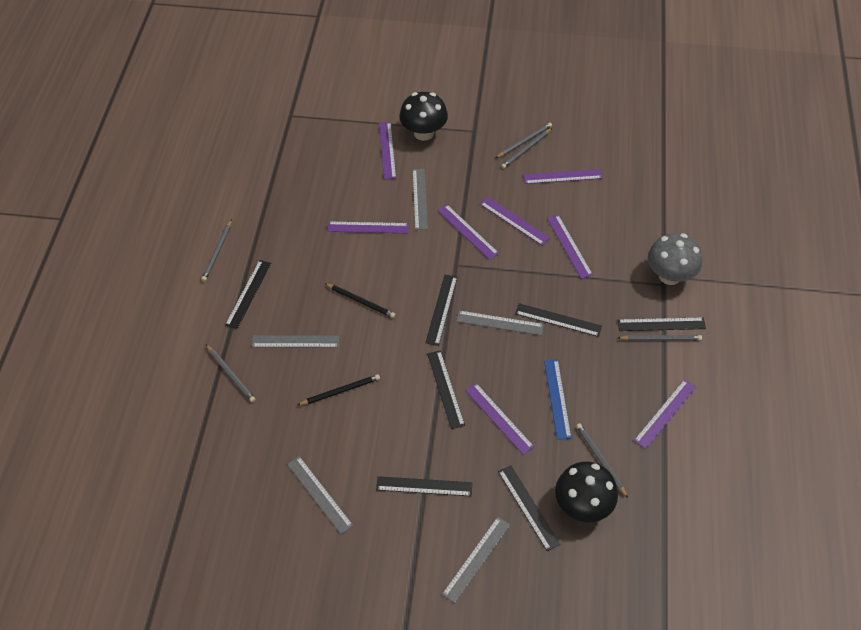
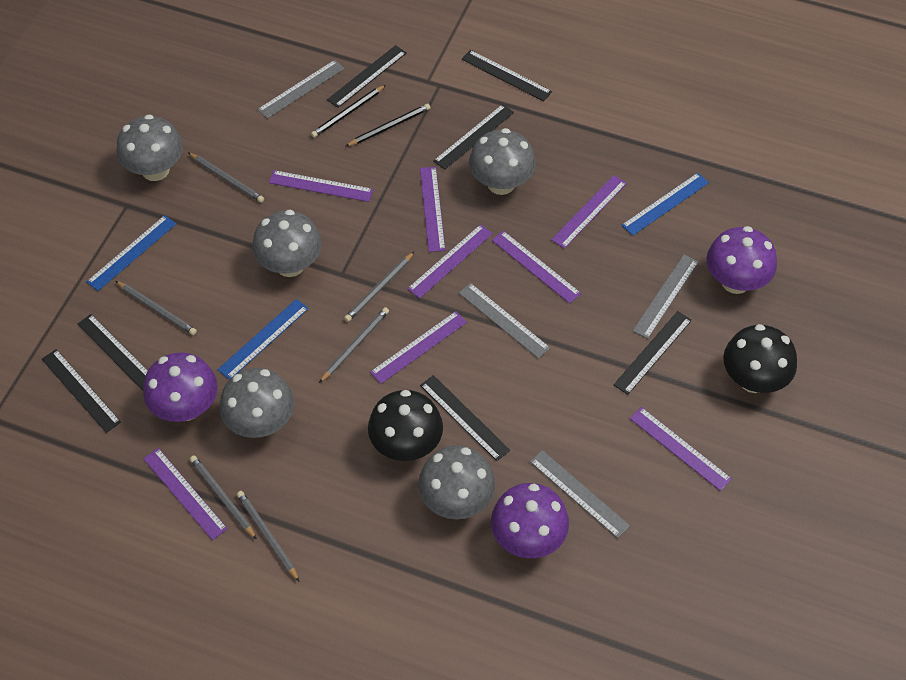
blue ruler: [544,359,571,440] = 1 -> [86,215,176,291] [217,299,309,380] [622,173,709,236] = 3
grey mushroom: [648,233,702,285] = 1 -> [117,114,183,181] [220,368,294,438] [252,210,322,277] [418,446,495,519] [469,128,536,195] = 5
grey ruler: [251,335,340,348] [287,456,353,534] [412,169,428,230] [442,517,510,603] [456,310,544,336] = 5 -> [257,60,345,118] [459,283,550,359] [530,450,630,538] [633,254,699,339] = 4
purple mushroom: none = 0 -> [143,352,218,422] [491,483,569,558] [707,226,777,294] = 3

